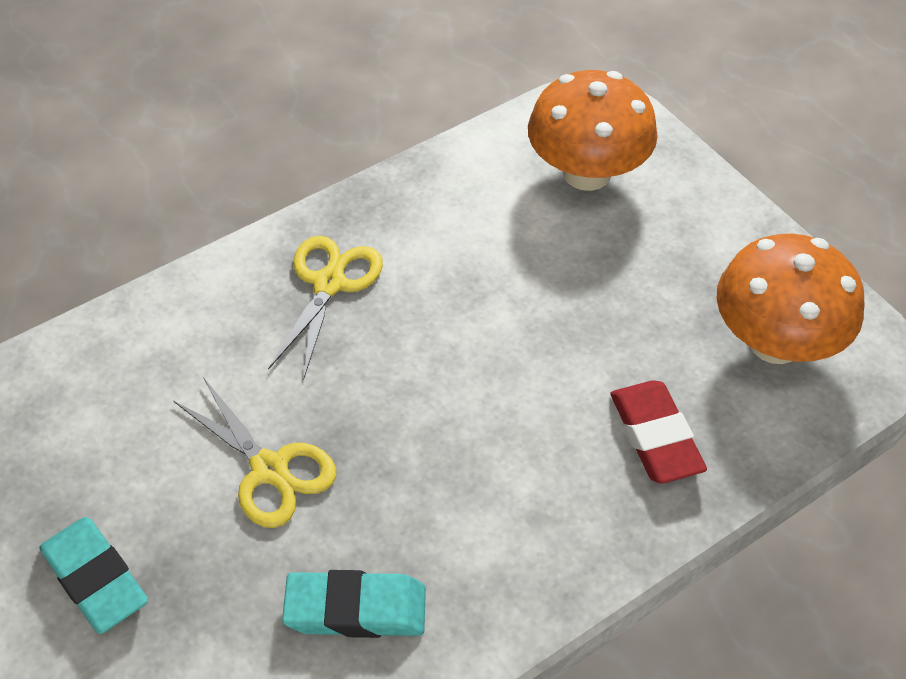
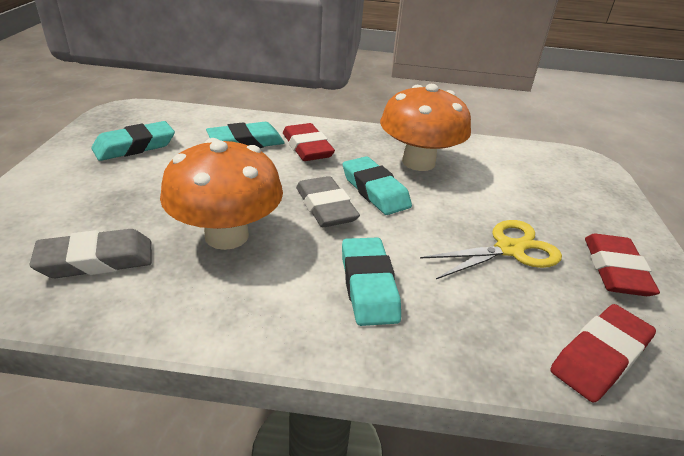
grey eraser: none = 0 -> [29,229,152,278] [296,176,360,227] = 2
red eraser: [610,380,707,484] = 1 -> [283,123,335,161] [550,304,656,403] [585,234,660,296] = 3
turquoise eraser: [39,517,148,634] [282,570,426,638] = 2 -> [91,121,175,161] [206,122,285,148] [342,237,401,326] [343,156,412,215] = 4
yellow scissors: [174,377,336,528] [268,236,383,380] = 2 -> [420,220,562,279] = 1

